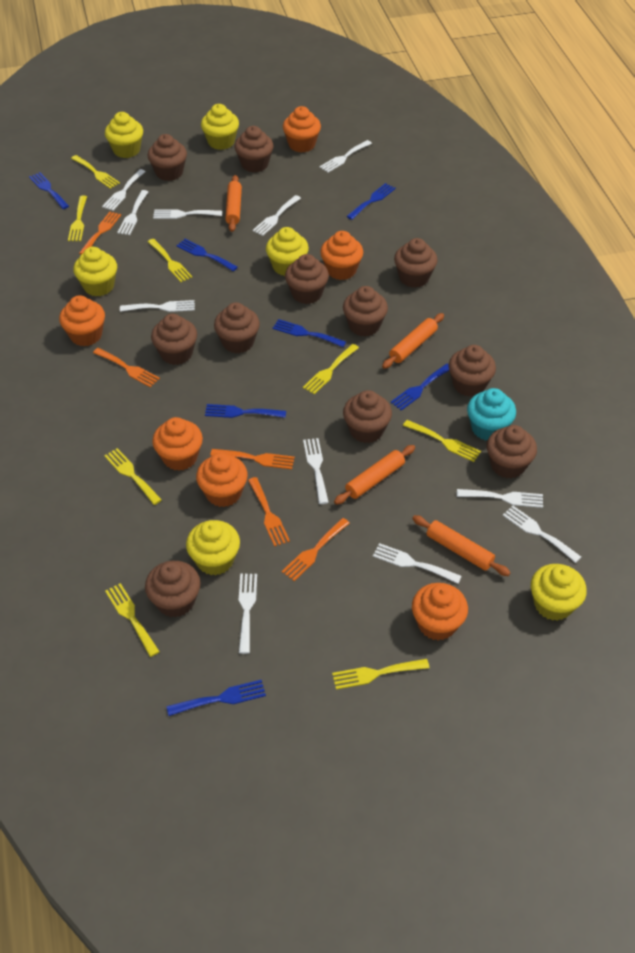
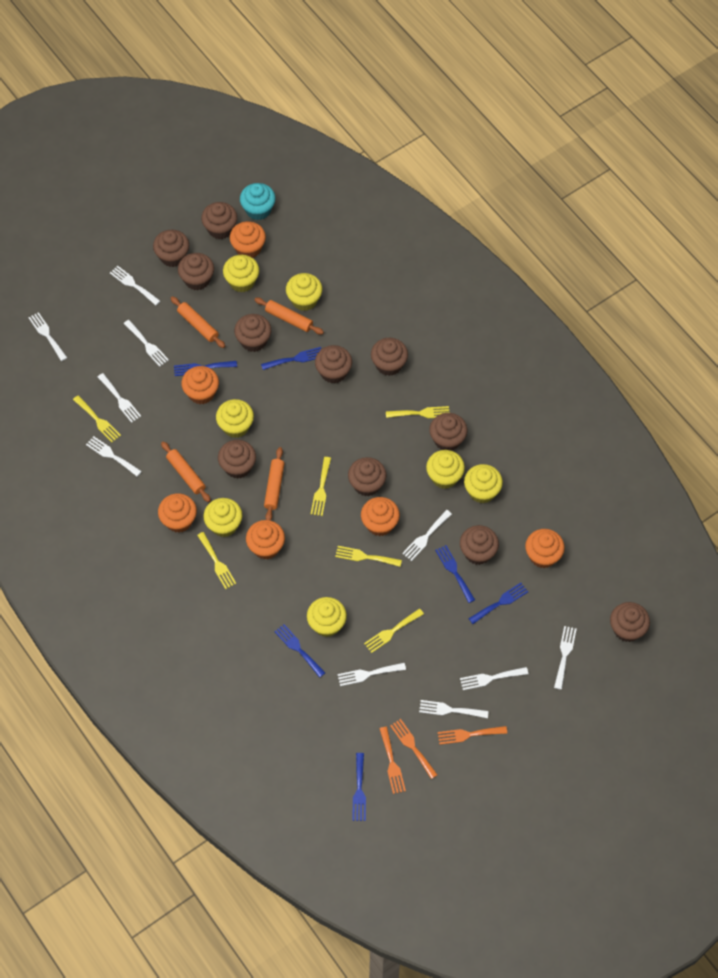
blue fork: [29,172,69,209] [166,680,266,716] [176,239,238,271] [205,404,286,418] [273,319,346,347] [346,183,396,220] [390,363,449,411] = 7 -> [174,361,237,376] [261,347,321,370] [274,624,325,678] [352,753,366,821] [435,545,475,603] [468,583,528,624] = 6
orange fork: [79,212,121,254] [93,348,160,387] [210,449,295,469] [248,477,290,547] [282,518,350,581] = 5 -> [379,727,406,794] [390,719,438,779] [438,726,507,745] = 3
white fork: [102,169,146,210] [117,190,148,235] [120,300,195,312] [153,210,222,219] [239,574,257,654] [252,195,301,236] [303,438,329,504] [319,140,372,172] [373,543,462,584] [457,489,543,508] [503,506,581,563] = 11 -> [29,312,67,361] [86,436,142,477] [98,373,141,423] [110,266,160,305] [124,320,169,367] [338,663,406,686] [402,510,452,561] [419,700,489,718] [460,667,528,690] [554,626,577,690] = 10
yellow cupcake: [73,247,117,296] [105,112,143,158] [186,520,240,576] [201,104,239,150] [266,227,309,276] [531,564,587,621] = 6 -> [203,498,242,537] [216,399,254,438] [223,255,259,292] [286,273,322,311] [307,597,347,637] [426,450,465,489] [464,464,503,503] = 7
yellow fork: [68,196,87,241] [71,155,120,189] [104,448,162,505] [105,583,160,657] [148,239,192,282] [303,344,359,394] [332,659,429,689] [403,420,481,462] = 8 -> [73,395,121,442] [197,532,236,589] [311,457,331,516] [335,546,402,567] [364,608,424,653] [386,406,450,418] = 6

